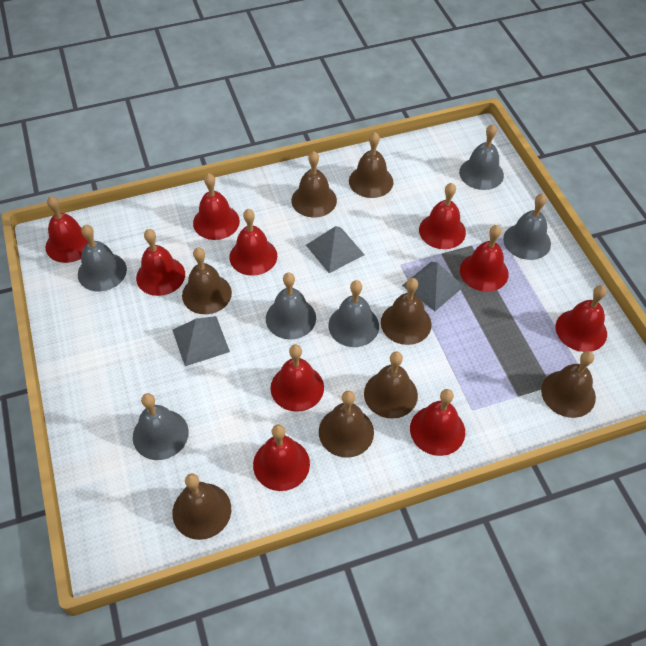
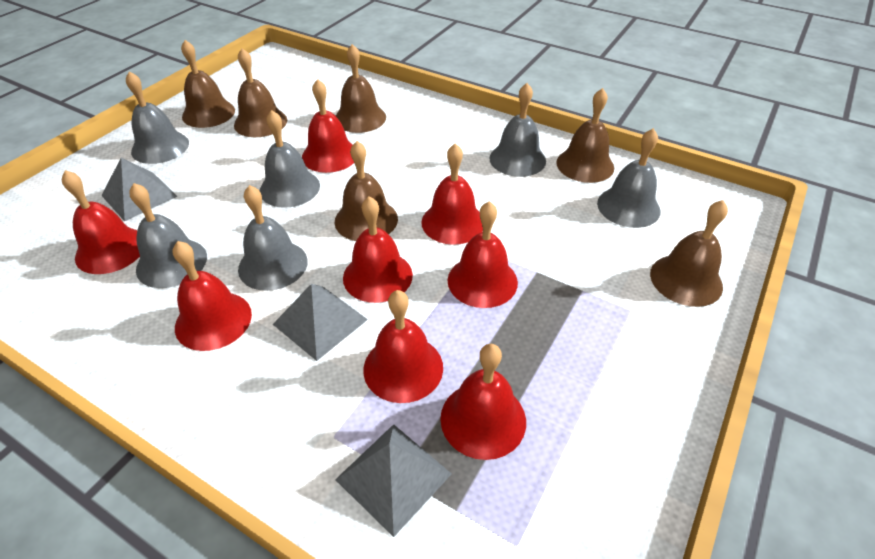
brown bell: [172,473,231,540] [182,248,232,314] [291,151,337,217] [319,391,374,458] [349,132,394,198] [364,351,418,419] [381,278,432,345] [541,351,596,418] = 8 -> [181,40,235,128] [234,48,287,137] [334,141,398,241] [336,44,386,133] [556,88,614,183] [650,200,728,307] = 6
red bell: [45,196,89,263] [136,229,185,296] [193,173,240,240] [229,209,277,276] [253,424,310,491] [271,345,324,412] [410,389,465,456] [419,183,466,249] [460,225,509,292] [555,285,607,352] = 10 -> [62,170,140,274] [173,241,252,351] [302,79,354,173] [343,196,413,303] [363,290,443,403] [421,143,483,245] [440,344,526,460] [448,201,518,308] = 8

